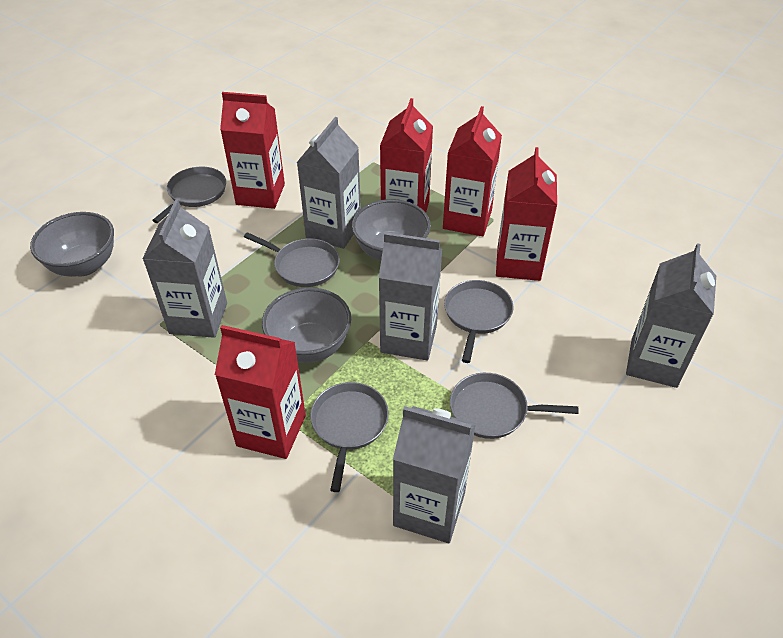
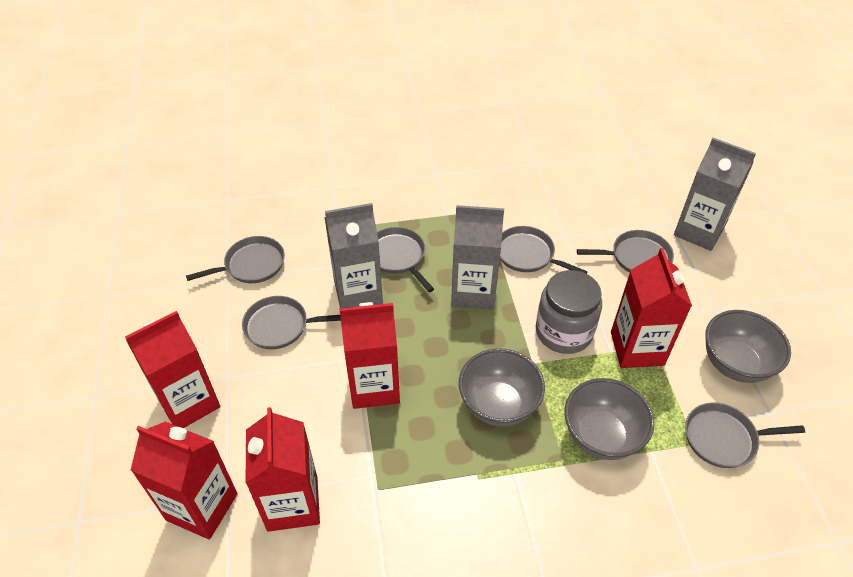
grey carton: [142,199,227,338] [297,117,361,249] [379,232,442,361] [393,406,476,543] [626,243,716,388] = 5 -> [325,203,383,309] [451,205,504,310] [674,138,756,251] = 3
grey jar: none = 0 -> [536,270,602,354] = 1
grey pan: [152,167,226,223] [244,232,340,287] [310,382,389,492] [444,280,514,363] [450,373,578,439] = 5 -> [186,236,285,283] [242,296,341,349] [377,227,434,292] [500,226,587,274] [577,230,674,273] [685,403,805,468] = 6

